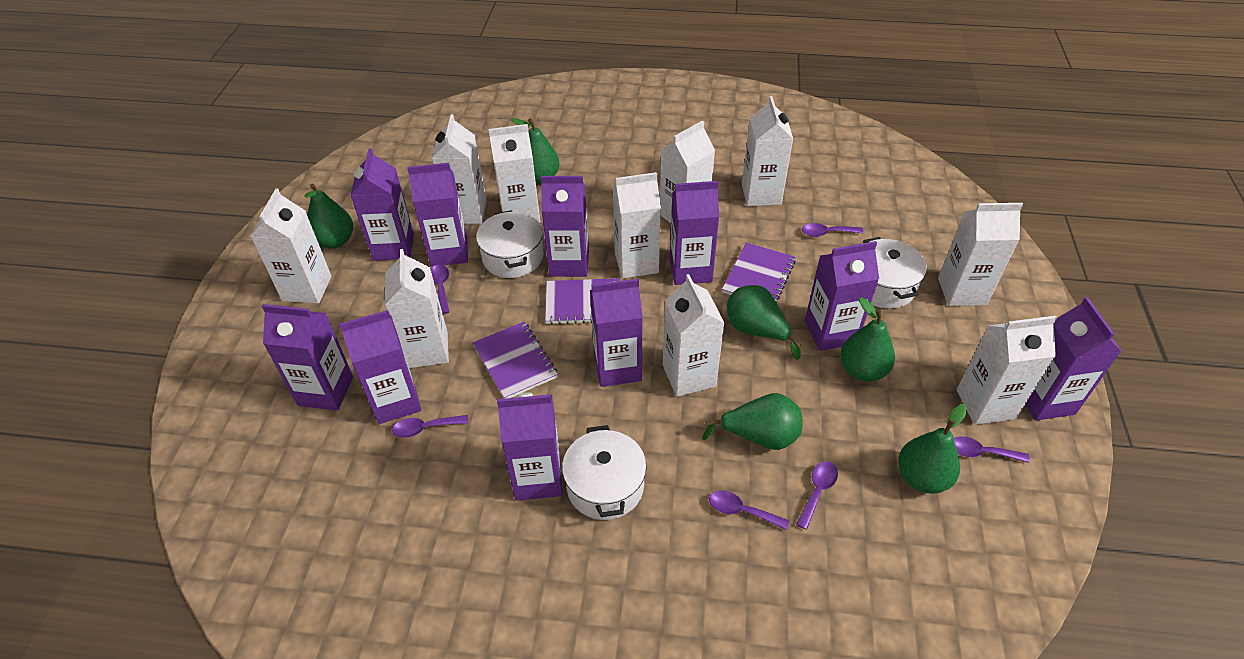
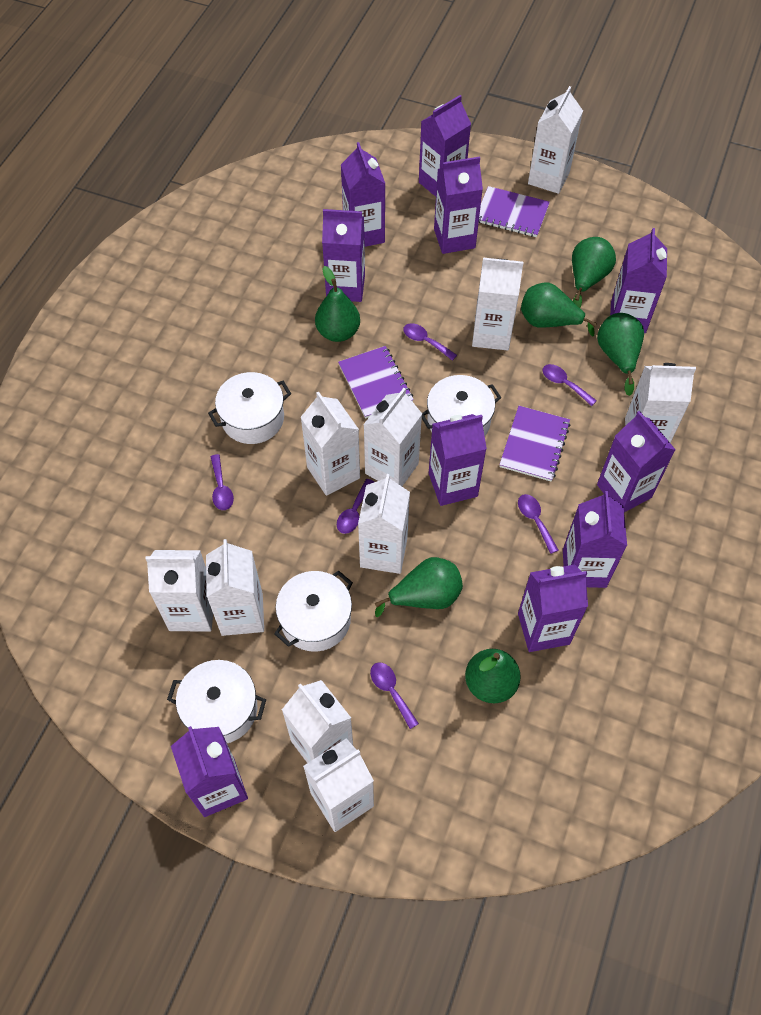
white pot: [476,210,544,278] [562,425,647,520] [863,237,927,309] = 3 -> [167,660,266,743] [208,372,291,444] [274,571,353,652] [422,375,501,436] = 4

